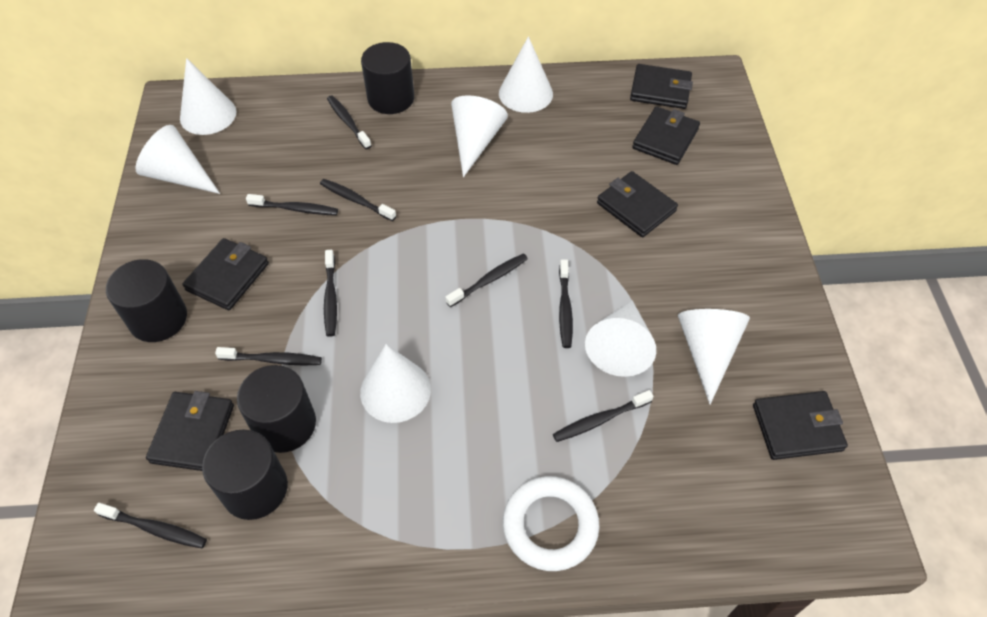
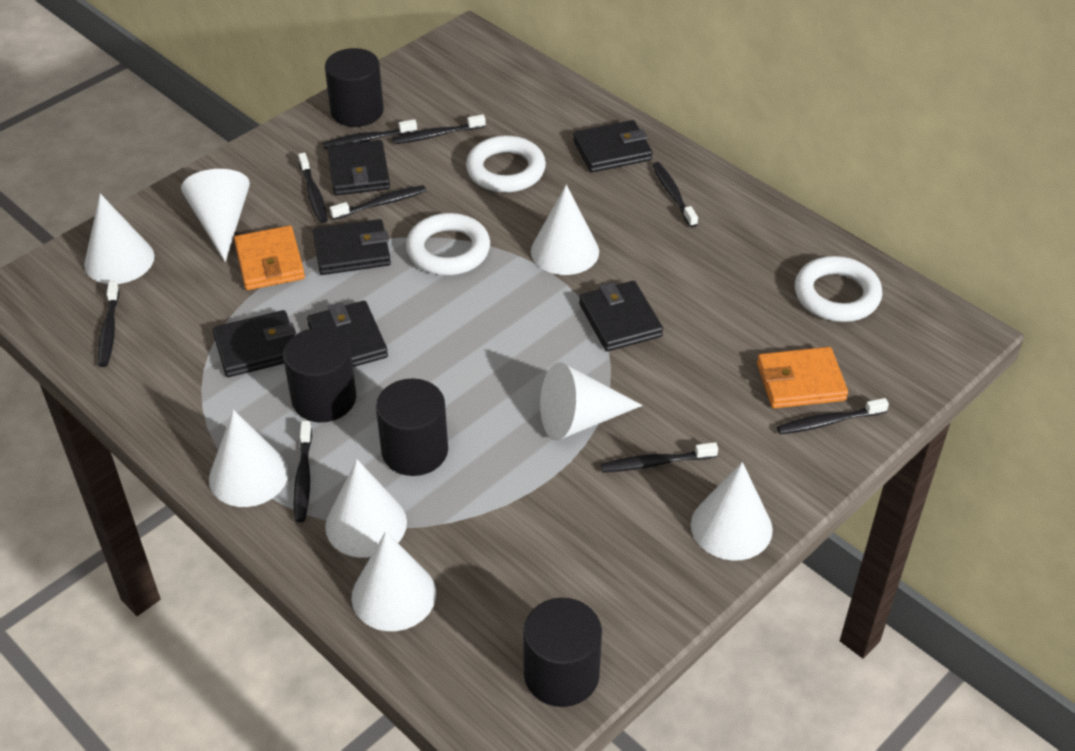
orange wallet: none = 0 -> [234,225,305,290] [757,347,848,408] = 2
white cone: [135,125,220,194] [180,58,236,135] [360,344,431,423] [451,95,508,177] [499,36,553,113] [585,300,656,377] [678,309,750,404] = 7 -> [84,194,154,284] [181,169,250,262] [209,410,289,507] [325,459,407,558] [351,531,436,631] [531,185,599,275] [540,362,643,440] [691,462,773,561] = 8
white ring: [503,476,599,571] = 1 -> [406,213,490,275] [466,135,546,193] [795,256,882,322] = 3

